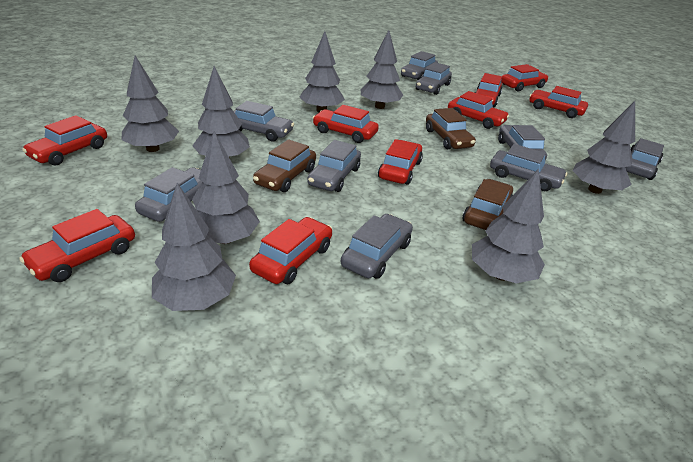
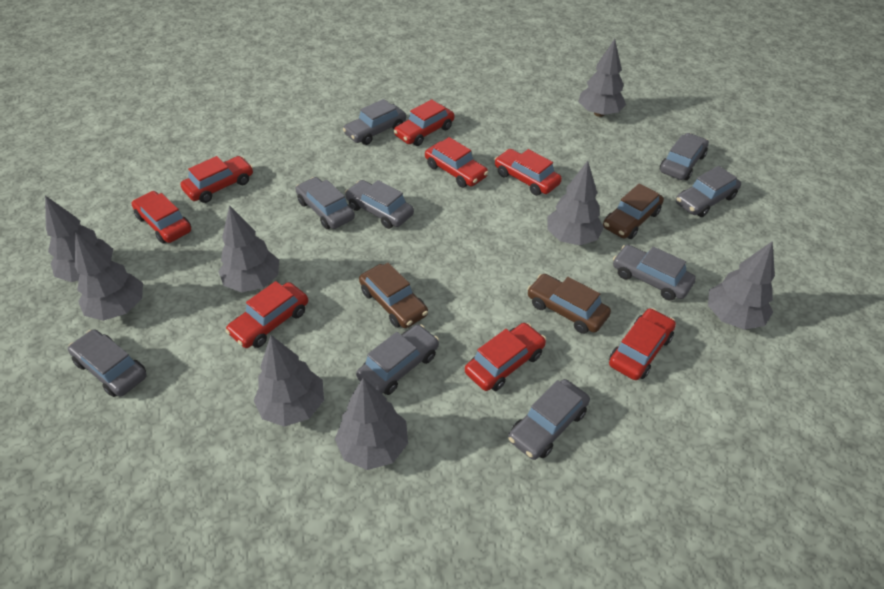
red car: [19,209,135,282] [22,115,107,166] [249,217,332,284] [313,105,379,143] [378,139,423,185] [448,91,509,129] [475,73,502,107] [501,64,548,92] [529,86,588,118] = 9 -> [132,191,191,244] [180,156,253,203] [225,281,308,348] [394,99,454,146] [425,137,488,188] [465,323,546,391] [494,149,562,196] [609,308,676,380] = 8

